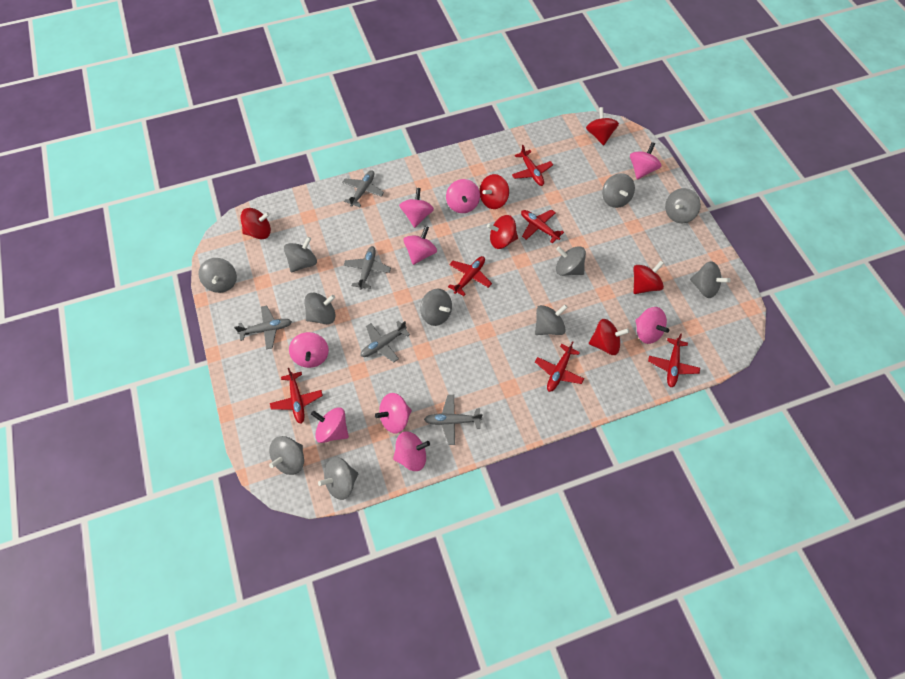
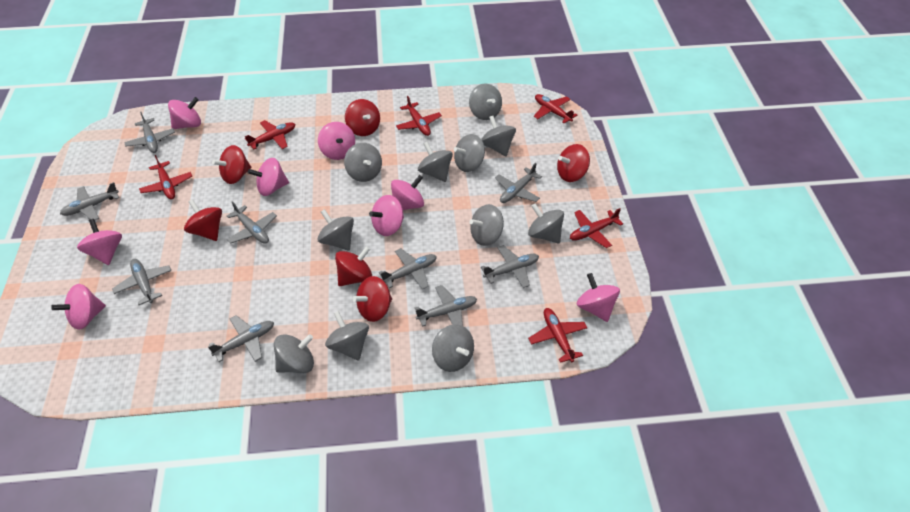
grey plane: [234,306,292,350] [342,170,384,207] [344,246,391,290] [360,321,410,362] [424,395,483,445] = 5 -> [60,182,119,220] [112,259,172,305] [124,112,175,153] [208,315,274,362] [227,201,277,244] [379,248,437,290] [415,285,477,327] [481,245,539,288] [495,163,542,203] = 9
pink spinning top: [289,332,329,368] [311,407,349,443] [375,393,412,433] [393,431,430,471] [399,188,434,228] [403,226,437,265] [446,179,480,213] [630,142,662,179] [635,307,669,344] = 9 -> [51,284,106,330] [77,219,122,265] [168,97,201,129] [248,158,289,196] [318,122,355,160] [369,195,404,236] [391,175,424,210] [576,273,620,322] = 8

